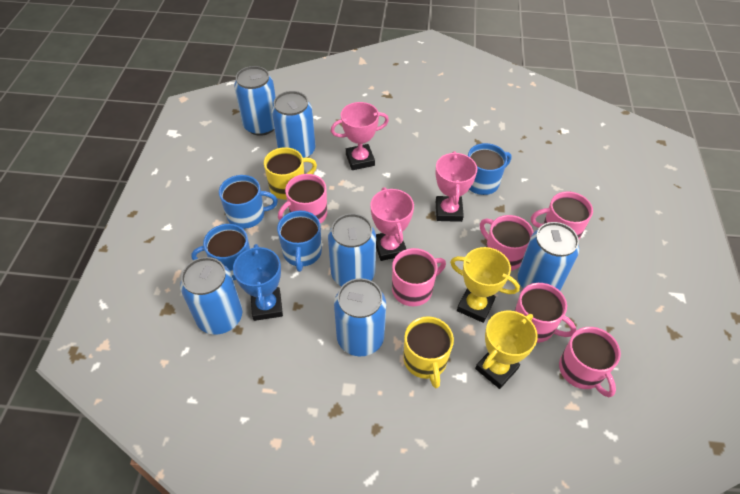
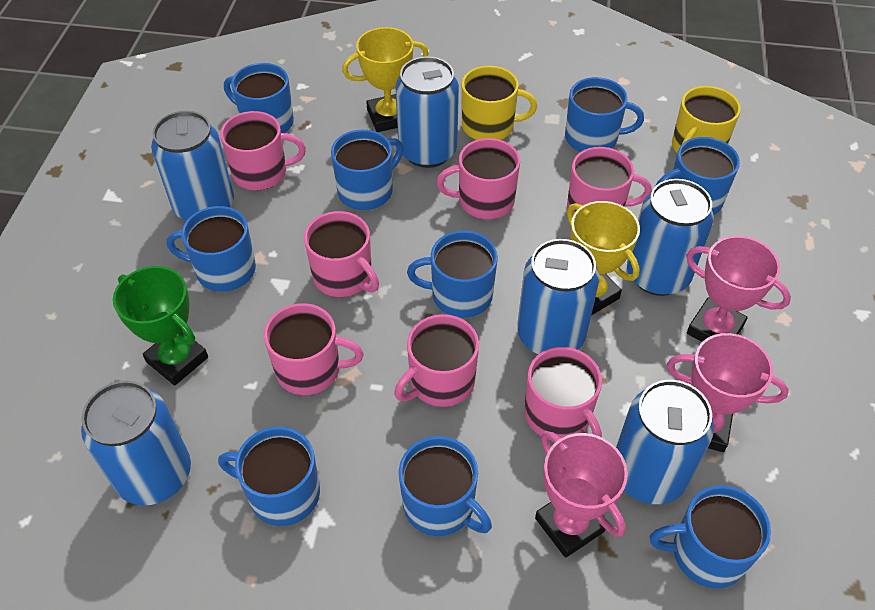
blue mug: [191,224,250,280] [219,175,278,229] [277,211,322,272] [468,143,511,195] = 4 -> [166,206,256,292] [218,426,320,526] [224,63,294,133] [331,130,403,210] [399,436,492,536] [407,231,498,318] [565,77,644,152] [650,485,771,588] [655,137,740,215] = 9
blue trophy: [233,244,283,321] = 1 -> none = 0
green trophy: none = 0 -> [113,266,208,386] = 1
pink mug: [278,174,327,224] [392,248,446,306] [480,215,534,271] [515,283,576,343] [531,191,593,239] [559,327,621,397] = 6 -> [220,111,306,190] [264,303,364,395] [304,211,379,297] [394,314,479,407] [436,138,520,219] [524,347,602,440] [567,147,652,215] = 7

